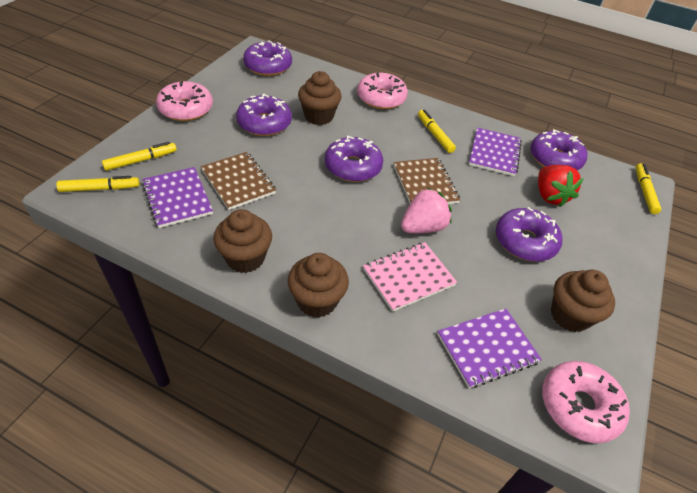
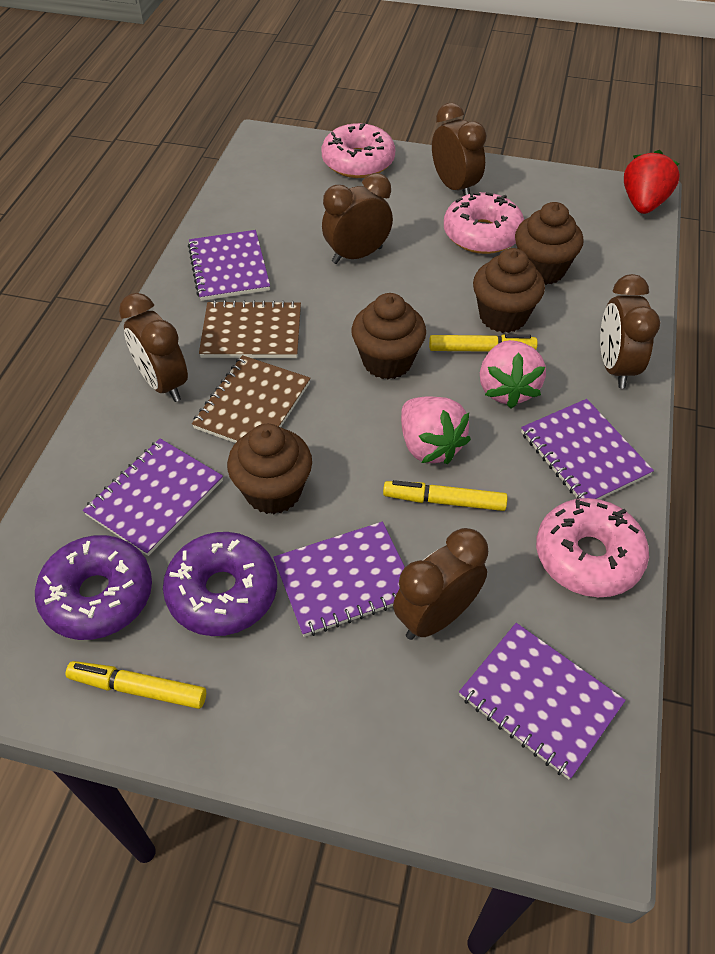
brown clock: none = 0 -> [119,293,188,402] [322,173,393,264] [393,528,488,640] [432,103,487,196] [600,274,660,388] = 5
pink notebook: [363,242,457,312] = 1 -> none = 0
pink strawberry: [401,187,452,233] = 1 -> [401,397,471,464] [480,340,546,408] = 2
purple donut: [236,94,292,136] [243,40,292,76] [325,136,383,182] [496,207,562,262] [530,129,587,170] = 5 -> [35,535,152,640] [163,532,277,636] = 2
purple notebook: [142,167,213,228] [437,309,542,388] [469,128,522,176] = 3 -> [82,438,223,556] [188,230,270,301] [273,522,405,637] [459,623,626,779] [521,399,654,499] = 5
yellow marker: [56,176,139,192] [102,142,177,171] [418,110,456,153] [636,163,661,214] = 4 -> [66,661,206,709] [383,480,508,511] [429,334,538,352] = 3

